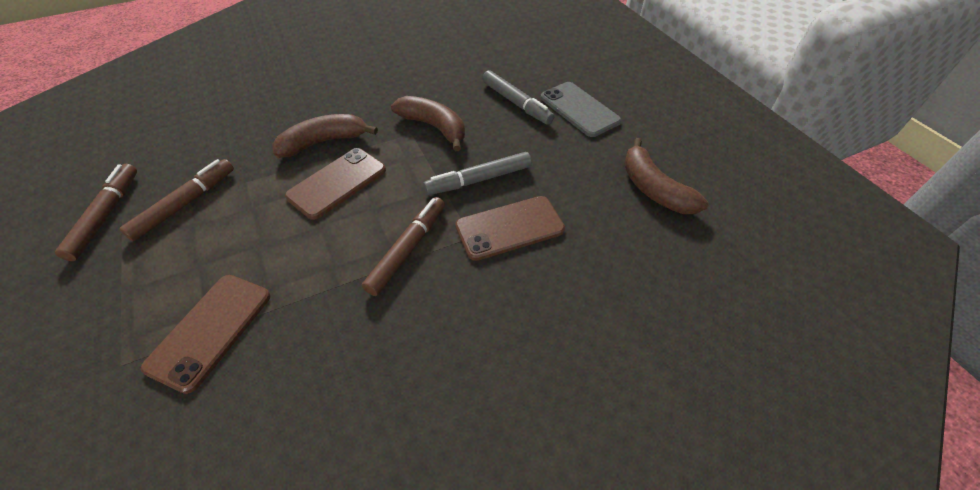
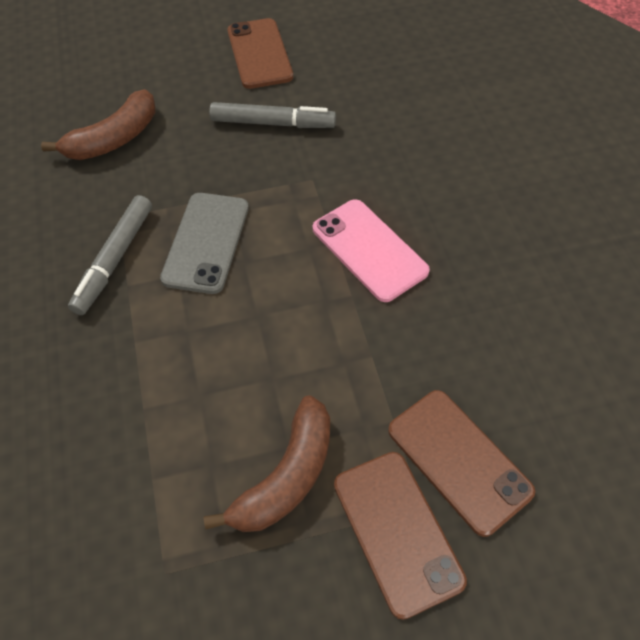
brown banana: [272,114,378,158] [391,96,465,151] [624,138,709,214] = 3 -> [41,89,155,160] [204,395,330,532] = 2
brown marker: [55,164,137,261] [119,159,234,241] [362,197,445,296] = 3 -> none = 0
pink phone: none = 0 -> [313,199,430,302] = 1

